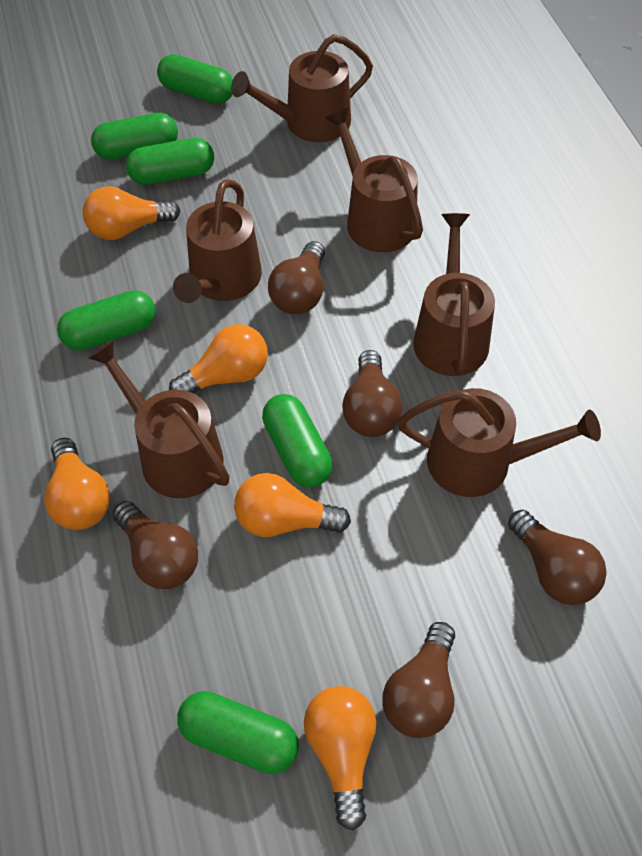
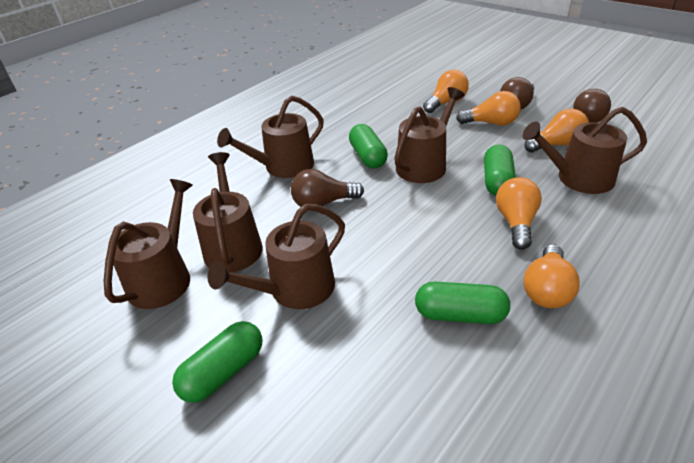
brown light bulb: [113,501,198,589] [268,241,325,314] [342,350,403,437] [383,622,455,738] [508,510,606,605] = 5 -> [291,169,364,207] [500,77,534,109] [573,89,611,123] = 3
green capsule: [57,290,155,350] [91,113,178,160] [126,138,214,185] [157,54,233,104] [177,691,299,774] [262,394,333,488] = 6 -> [172,321,263,403] [349,124,388,169] [415,282,510,324] [484,145,516,196] = 4

